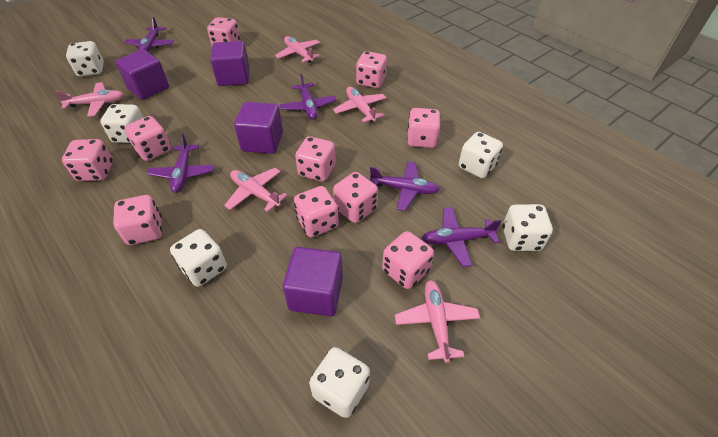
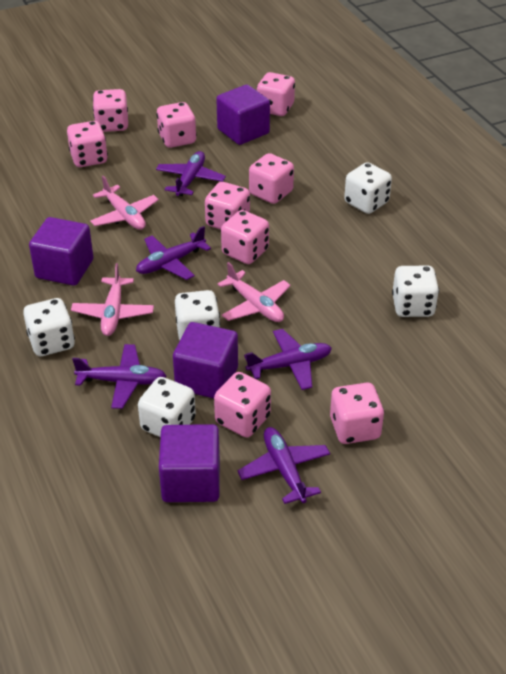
pink dice: [62,139,113,181] [113,195,162,245] [124,116,171,161] [207,17,240,45] [294,186,339,237] [295,136,336,182] [333,172,378,223] [356,51,387,88] [382,231,434,289] [407,108,441,148] = 10 -> [67,121,108,167] [93,89,128,132] [156,102,197,148] [205,182,250,230] [214,372,271,438] [221,210,269,264] [249,153,294,204] [257,72,295,116] [330,383,384,444] = 9
pink plane: [55,82,124,117] [224,168,288,212] [275,36,320,63] [333,87,386,123] [395,280,480,363] = 5 -> [71,263,154,336] [90,176,159,230] [218,262,291,322] = 3
white dice: [66,41,104,77] [100,104,143,143] [170,229,227,287] [309,347,370,418] [459,132,503,178] [503,204,553,251] = 6 -> [23,298,75,356] [138,377,196,437] [175,290,220,340] [344,162,392,214] [392,266,439,317] = 5

